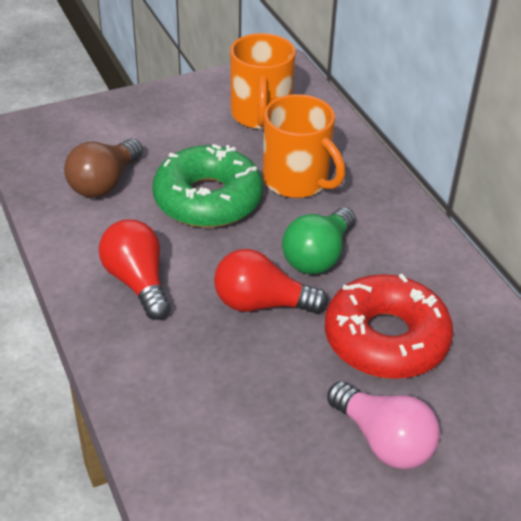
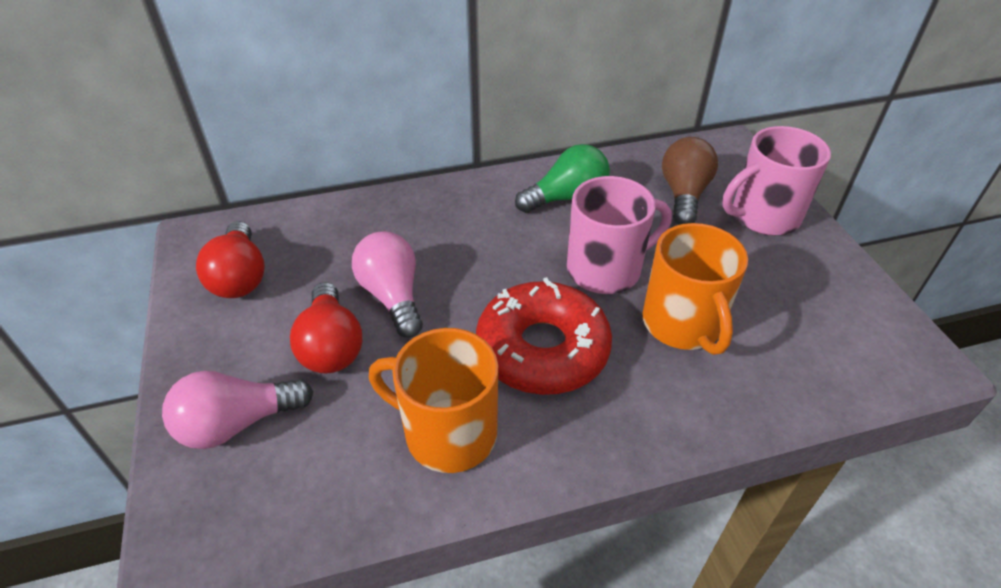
green donut: [153,144,263,228] = 1 -> none = 0
pink light bulb: [327,381,440,469] = 1 -> [162,371,313,449] [352,232,423,338] = 2
pink mug: none = 0 -> [567,176,672,294] [722,126,831,235] = 2

